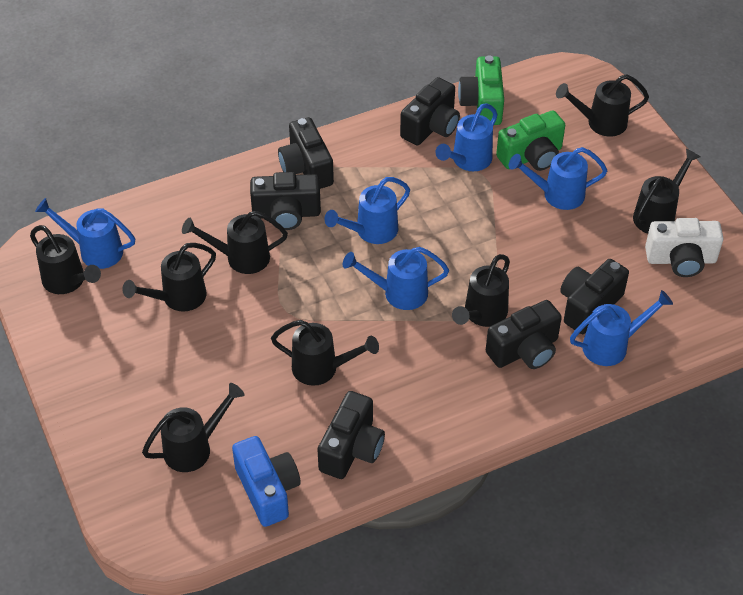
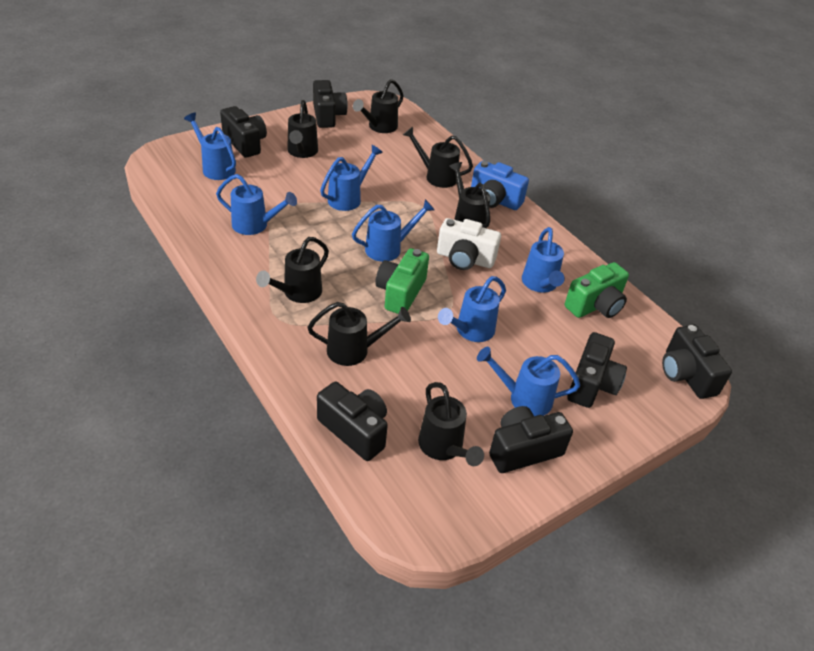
black watering can: [30,225,101,294] [123,243,216,312] [142,383,245,472] [182,211,288,274] [271,320,379,386] [452,254,510,327] [556,74,649,136] [633,148,700,234] = 8 -> [256,237,329,303] [287,100,318,158] [307,302,411,366] [353,79,404,133] [403,127,473,188] [418,382,484,466] [449,162,490,228] = 7
blue watering can: [35,198,135,269] [324,177,410,244] [343,247,449,310] [435,103,498,171] [509,147,607,210] [570,290,673,366] = 6 -> [184,113,236,180] [216,174,297,235] [320,145,383,211] [352,199,435,262] [438,276,506,342] [477,347,580,416] [522,227,565,293] = 7

